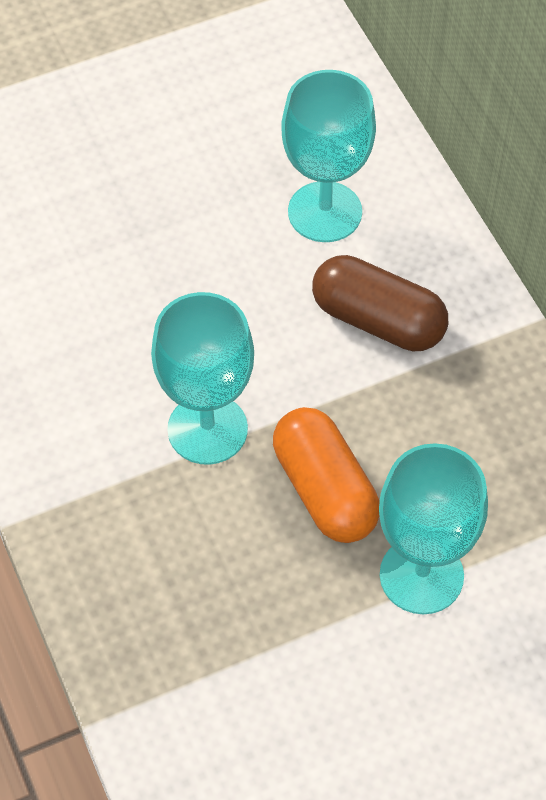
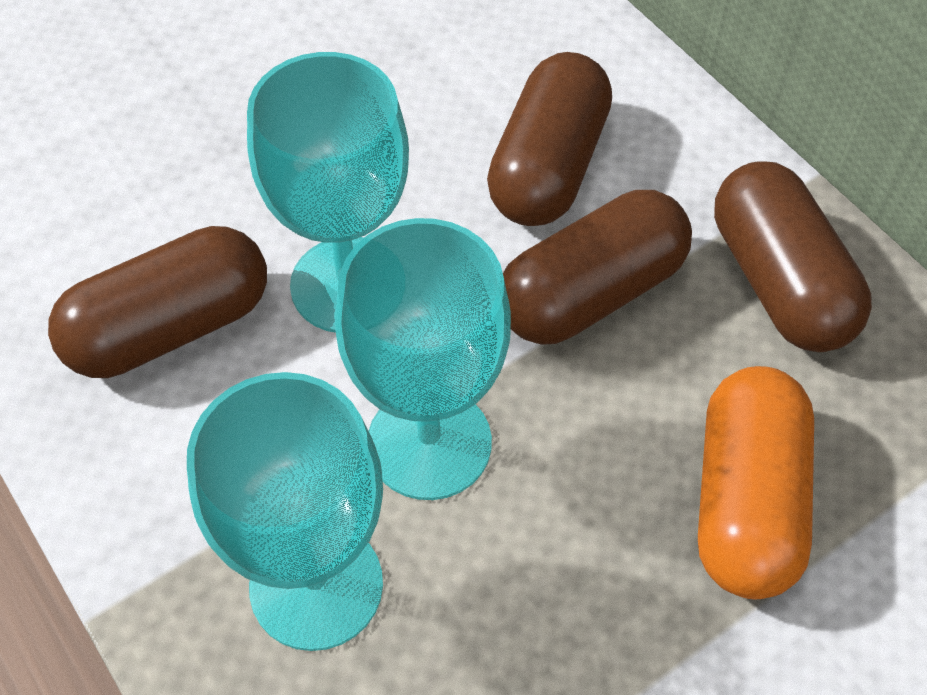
brown capsule: [312,255,448,351] = 1 -> [48,226,267,378] [487,52,612,226] [503,190,692,345] [714,161,872,352] = 4

